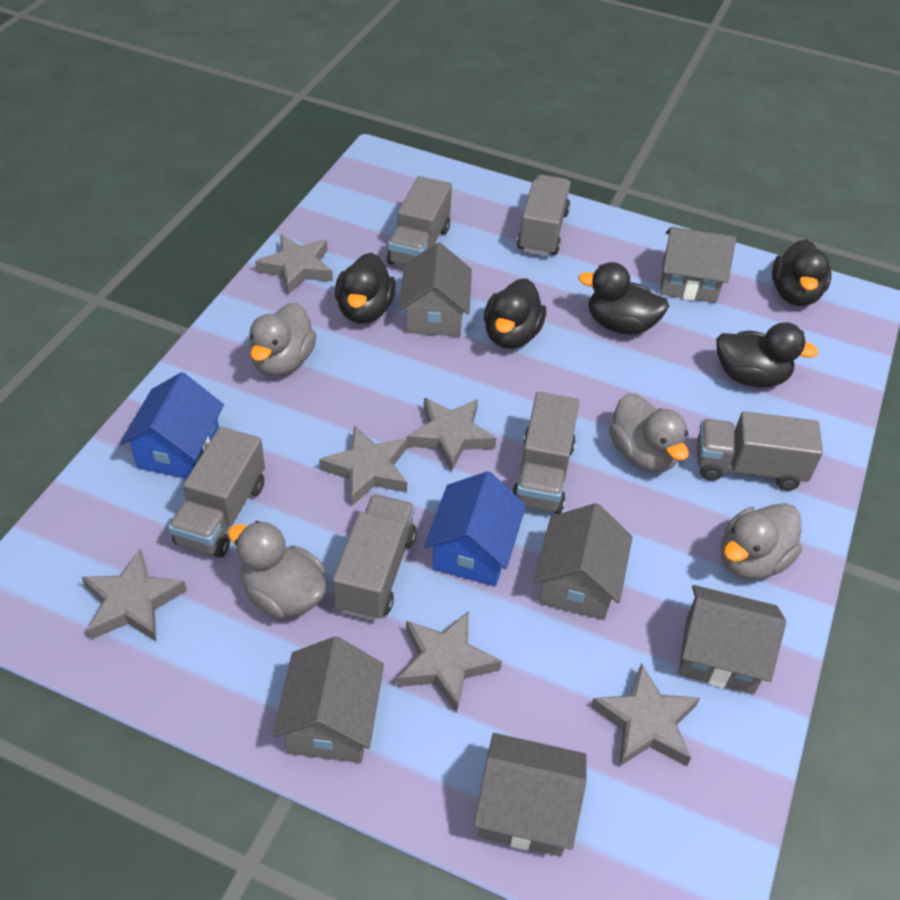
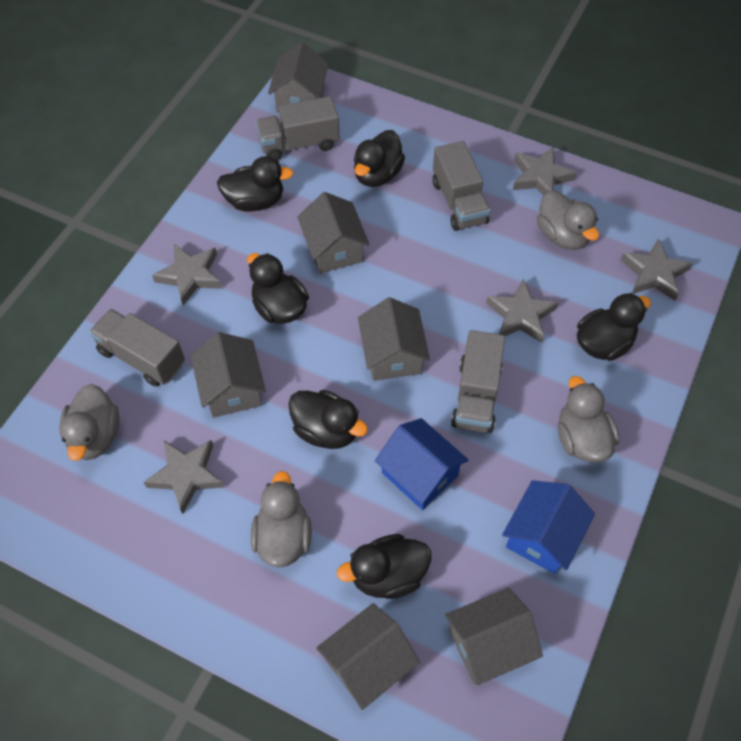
black duck: [335,253,396,324] [484,278,546,349] [578,262,669,335] [716,322,819,387] [772,239,832,306] = 5 -> [217,156,293,212] [247,253,309,324] [288,390,368,449] [337,534,432,599] [354,130,405,187] [577,293,651,361] = 6
grey star: [82,548,187,641] [255,234,333,295] [319,425,407,506] [397,611,502,713] [406,398,497,472] [591,663,700,767] = 6 -> [143,440,224,514] [152,244,222,306] [486,279,558,343] [513,147,577,196] [621,238,693,301] = 5
grey truck: [169,427,265,558] [332,495,417,621] [387,176,452,266] [512,392,579,514] [517,175,570,256] [697,411,823,490] = 6 -> [89,309,185,387] [256,96,339,160] [433,141,490,231] [451,330,505,433] = 4

